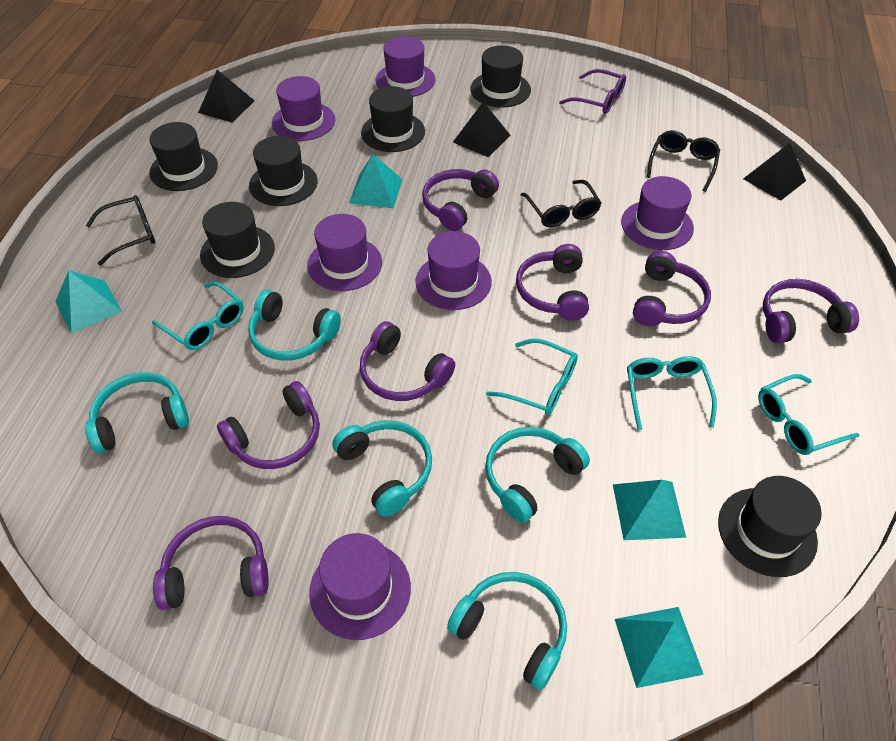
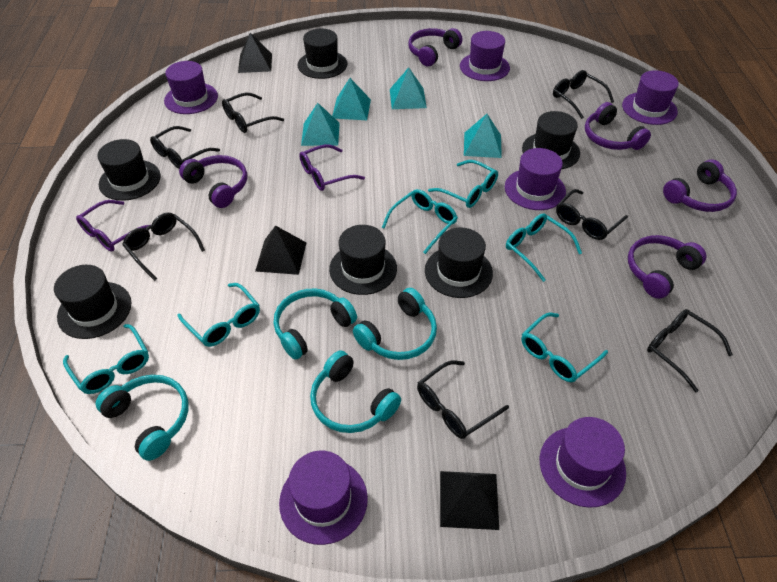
black glasses: [86,195,155,266] [520,180,601,227] [647,130,720,192] = 3 -> [122,213,205,281] [150,126,220,169] [222,93,284,133] [417,360,509,439] [553,70,614,119] [556,189,628,240] [647,309,733,392] = 7
purple glasses: [559,69,626,114] = 1 -> [76,200,149,252] [299,144,365,191] = 2
purple headphones: [153,516,269,610] [217,381,320,469] [360,321,455,401] [422,169,499,231] [516,244,589,321] [633,251,711,326] [763,279,859,343] = 7 -> [179,155,247,208] [408,28,462,66] [585,102,651,150] [628,235,706,299] [663,159,737,212] = 5
turquoise glasses: [152,281,244,350] [486,339,578,415] [627,356,717,430] [758,374,860,455] = 4 -> [63,324,149,394] [178,283,260,347] [382,189,458,254] [428,160,498,208] [506,213,582,282] [521,313,608,382] = 6
turquoise headphones: [85,372,189,453] [248,290,341,361] [332,420,432,517] [447,572,567,690] [485,427,590,523] = 5 -> [96,375,189,461] [274,289,357,360] [310,350,401,433] [353,288,437,360] = 4

